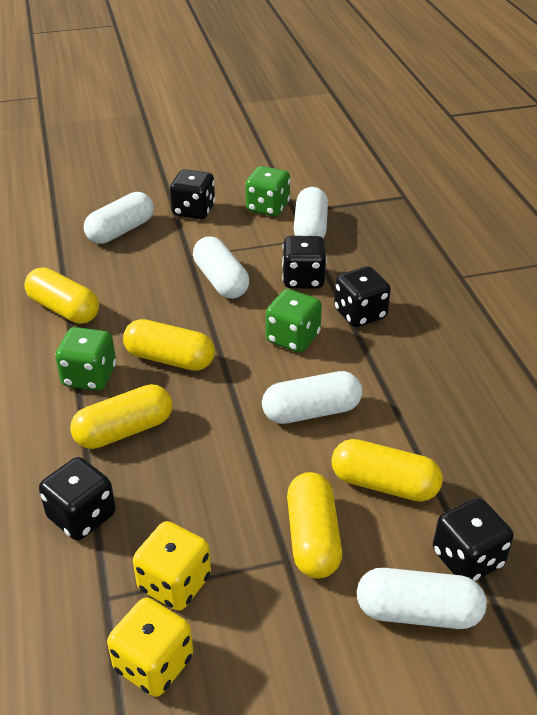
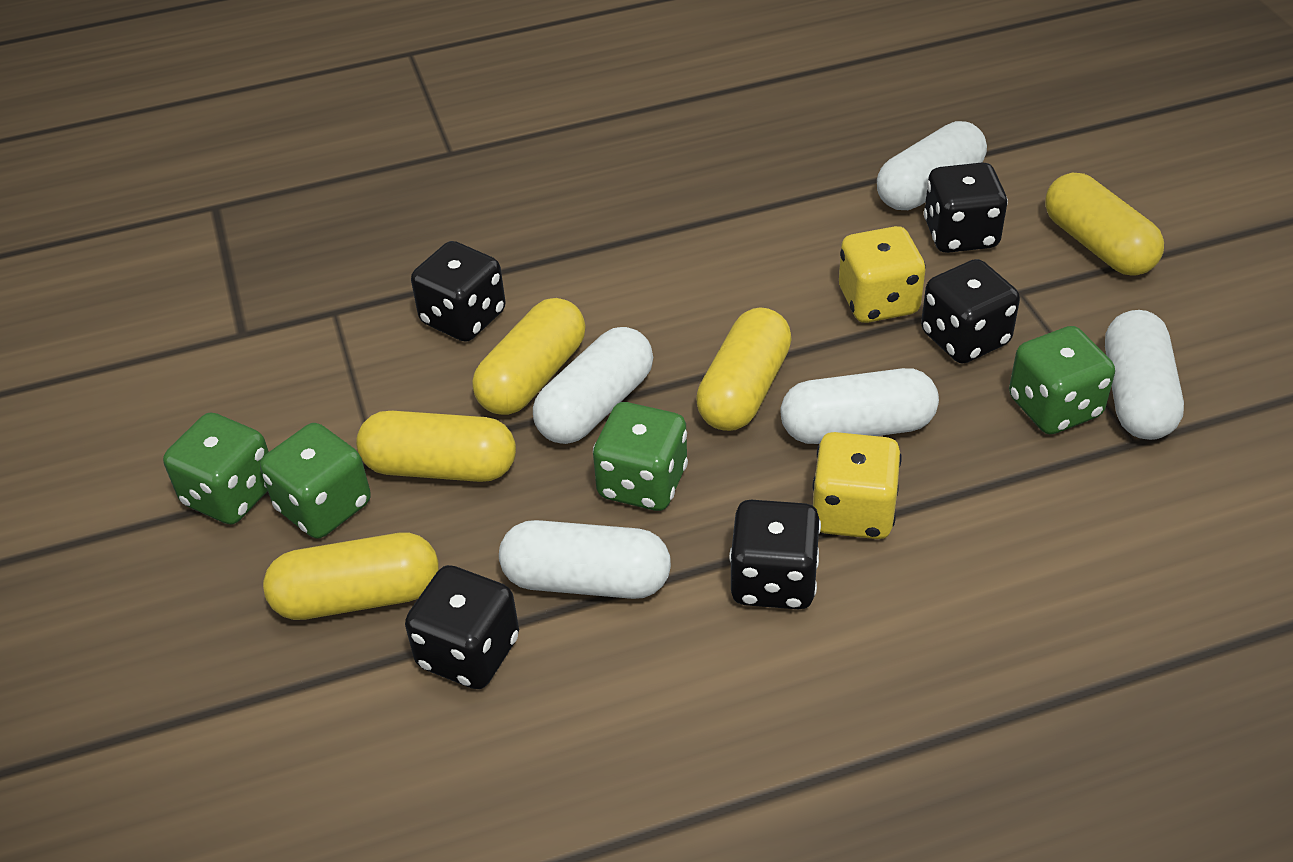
green dice: [55,327,116,391] [245,166,290,217] [266,289,322,353] = 3 -> [163,412,269,524] [260,423,371,539] [593,402,688,511] [1009,326,1115,434] = 4

